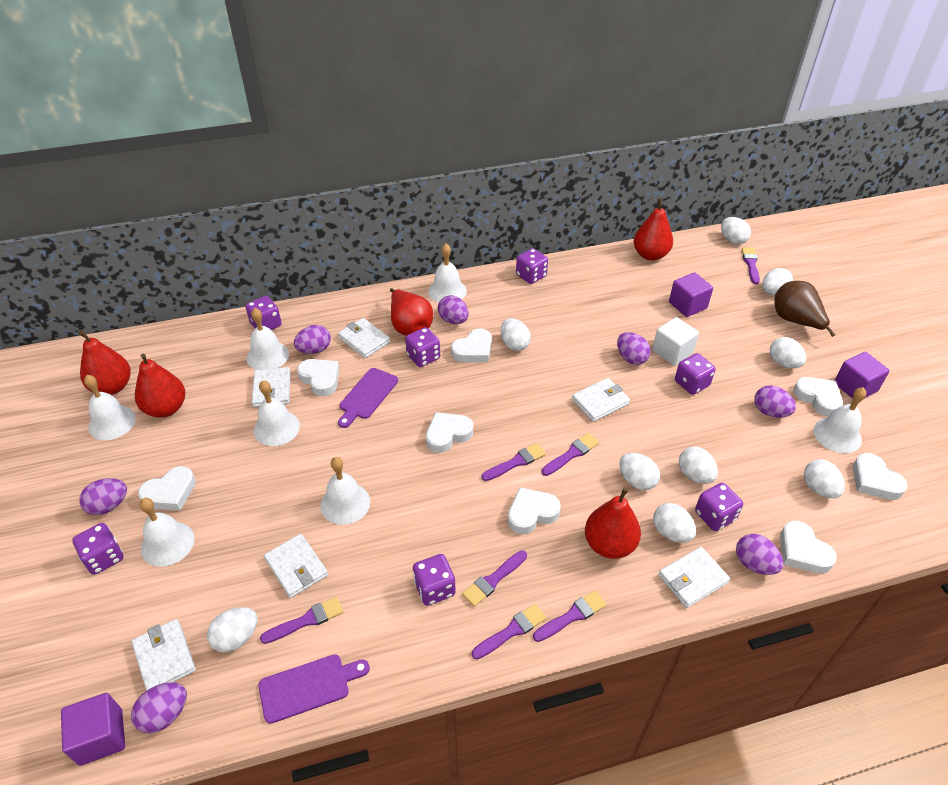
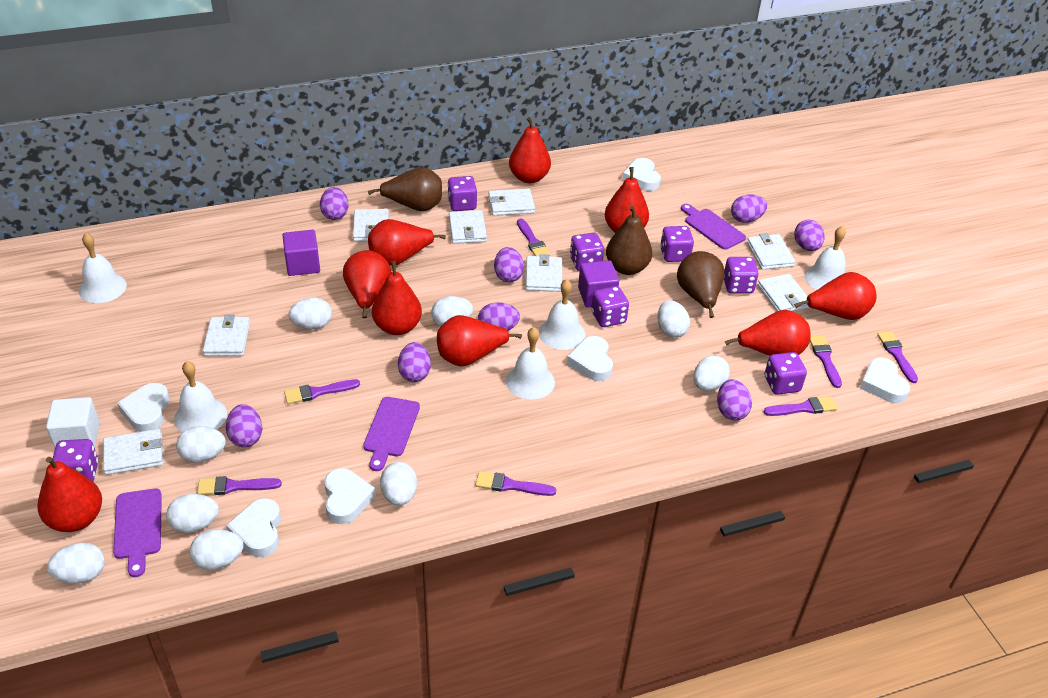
brown pear: [774,281,835,337] = 1 -> [368,167,442,211] [606,206,652,275] [677,251,725,318] = 3
purple cube: [61,693,125,766] [669,272,713,317] [834,352,890,399] = 3 -> [282,230,320,276] [578,260,619,307] = 2
purple cutting board: [258,654,370,724] [338,368,398,428] = 2 -> [113,488,162,577] [363,397,420,471] [681,204,746,250] = 3
purple egg: [79,478,127,515] [131,682,187,733] [294,325,331,354] [437,295,469,324] [617,332,651,365] [736,534,783,575] [754,385,796,418] = 7 -> [226,404,263,448] [320,187,348,220] [398,342,431,382] [478,302,520,331] [494,247,524,282] [717,379,752,421] [731,194,767,223] [794,220,825,251] = 8
red pear: [79,331,131,395] [135,354,186,418] [390,288,433,336] [585,488,641,559] [634,198,673,261] = 5 -> [37,457,102,532] [343,250,391,318] [368,219,446,266] [372,261,422,335] [437,315,522,367] [509,117,551,183] [605,167,649,233] [725,310,811,355] [794,272,876,320] = 9
white bell: [84,375,136,440] [140,498,194,567] [247,308,289,370] [254,380,300,446] [321,457,370,525] [428,243,467,302] [814,387,866,453] = 7 -> [79,233,127,303] [174,361,227,432] [506,327,555,400] [539,279,585,350] [804,226,846,290] = 5
white heart: [138,466,196,511] [297,359,339,396] [426,412,473,453] [451,328,492,362] [508,487,561,534] [780,521,837,574] [793,377,843,417] [853,453,908,500] = 8 -> [117,383,170,432] [226,498,281,557] [324,468,376,524] [567,336,613,381] [622,158,661,191] [860,358,910,403] = 6
white wallet: [132,619,196,691] [252,367,291,407] [264,534,328,598] [338,318,390,358] [572,378,630,422] [658,547,730,608] = 6 -> [103,429,163,475] [203,314,250,356] [353,209,389,241] [449,210,487,244] [488,188,535,216] [526,254,562,292] [747,233,795,270] [757,274,810,311] = 8

